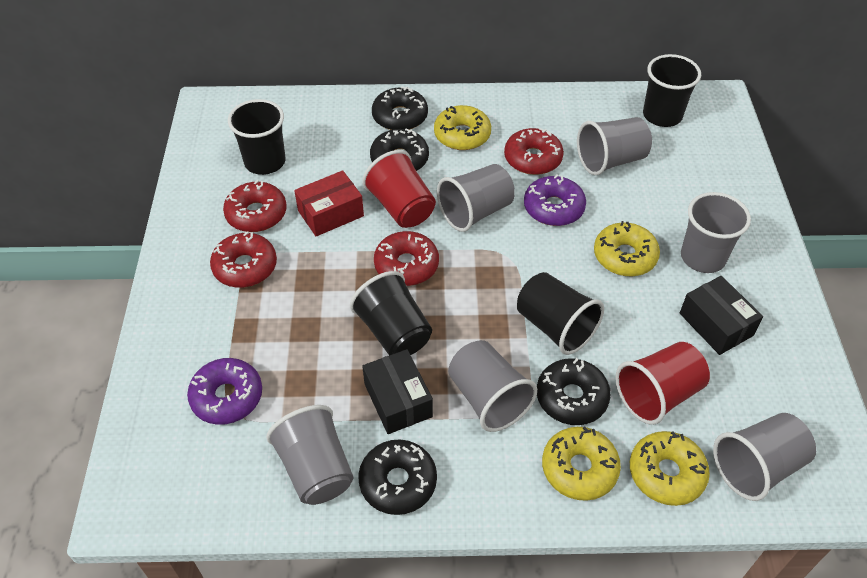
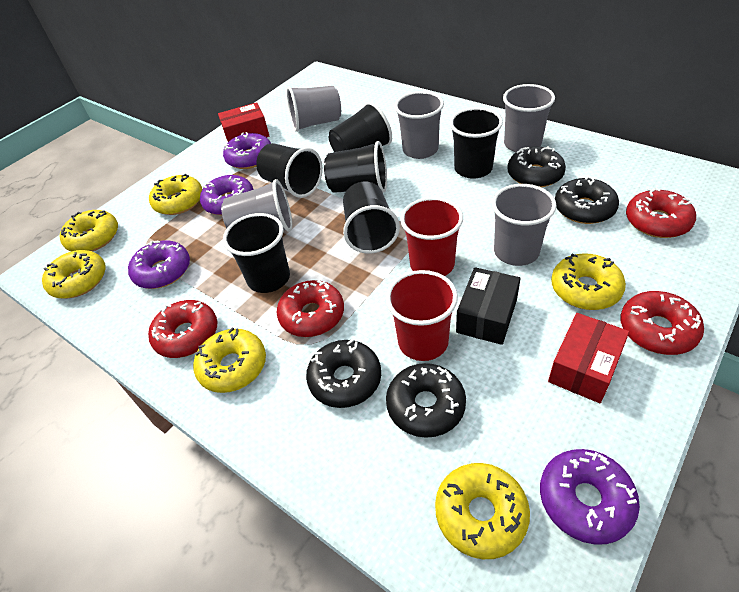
black box: [362,349,433,434] [680,276,763,355] = 2 -> [456,267,521,345] = 1
black cup: [228,99,286,175] [350,271,432,355] [517,272,604,355] [643,54,701,127] = 4 -> [223,213,290,293] [256,143,323,198] [324,141,387,193] [329,102,392,152] [343,181,400,253] [450,107,503,179] = 6
grey cup: [266,405,354,505] [437,164,515,232] [448,340,537,432] [577,117,652,175] [681,192,751,273] [713,413,816,501] = 6 -> [221,179,292,232] [287,86,341,132] [395,91,444,159] [492,184,557,266] [503,84,555,152] = 5
purple donut: [187,358,262,425] [524,174,586,226] = 2 -> [128,240,190,289] [200,175,253,215] [223,132,271,169] [540,449,640,545] = 4
red box: [294,170,364,237] = 1 -> [218,102,269,142] [548,313,629,403] = 2
yellow donut: [434,105,491,150] [542,427,621,501] [594,221,660,276] [630,431,710,506] = 4 -> [42,250,106,298] [60,210,118,251] [149,174,202,215] [193,327,266,393] [435,463,530,559] [551,253,626,310] = 6

